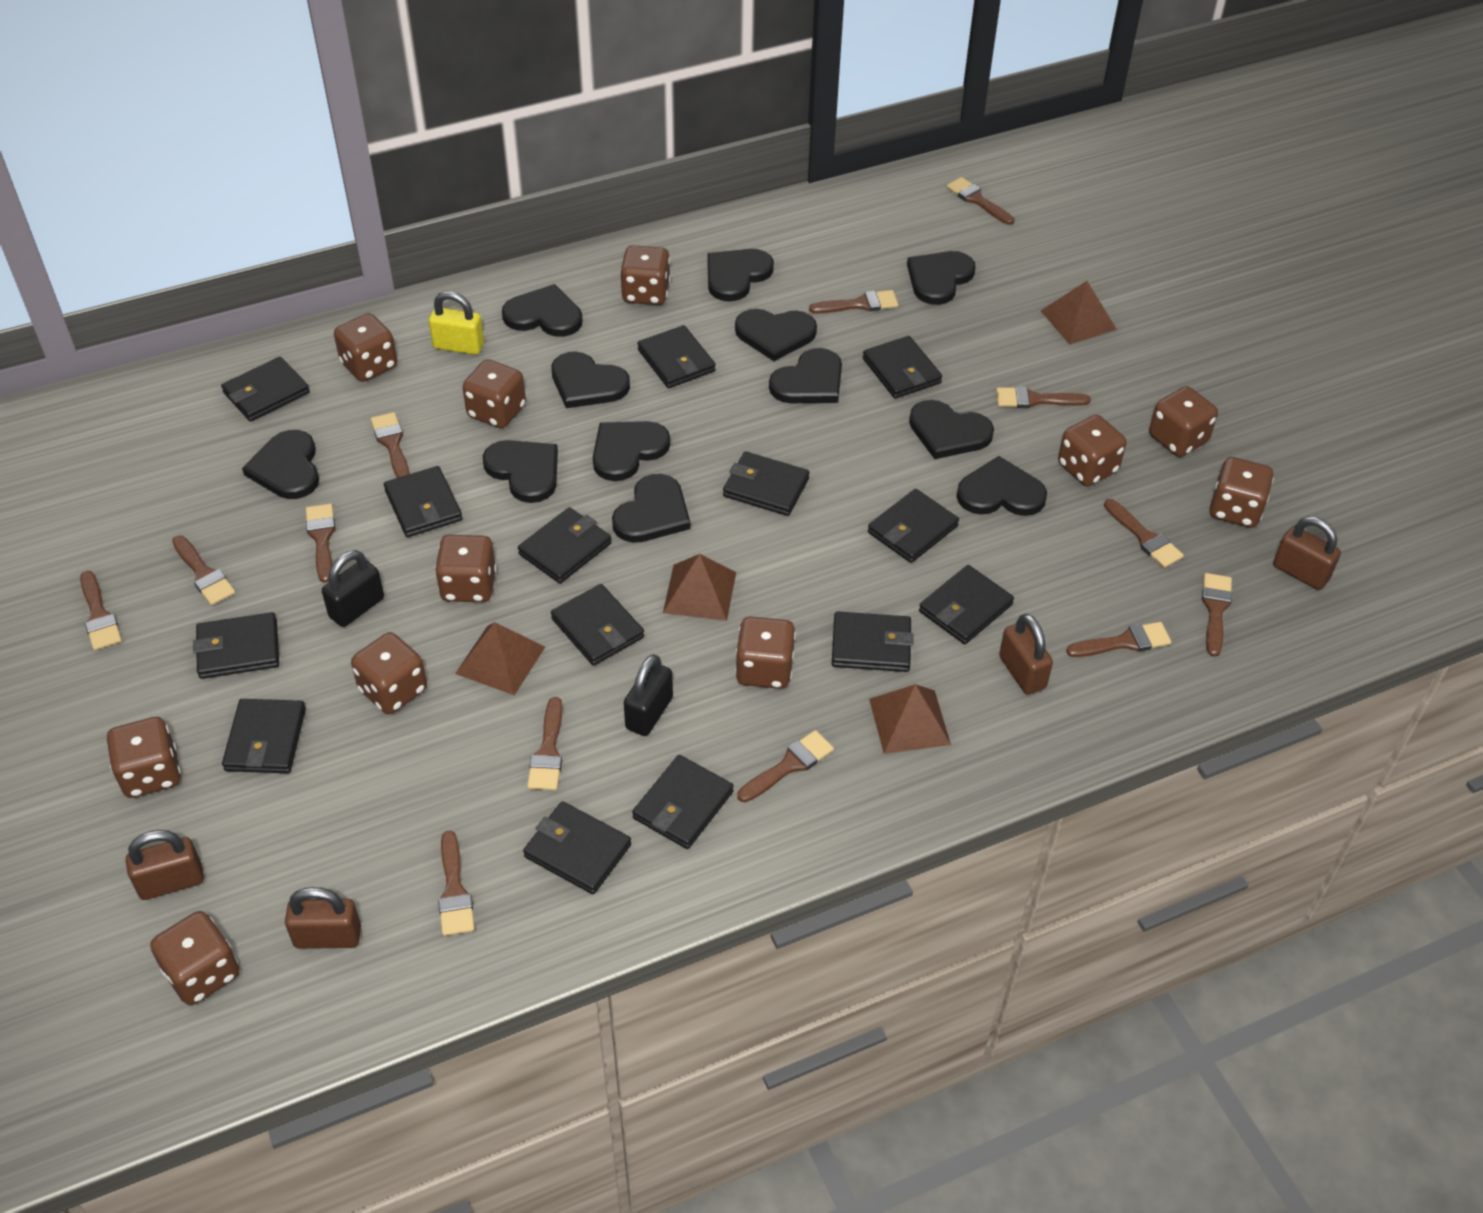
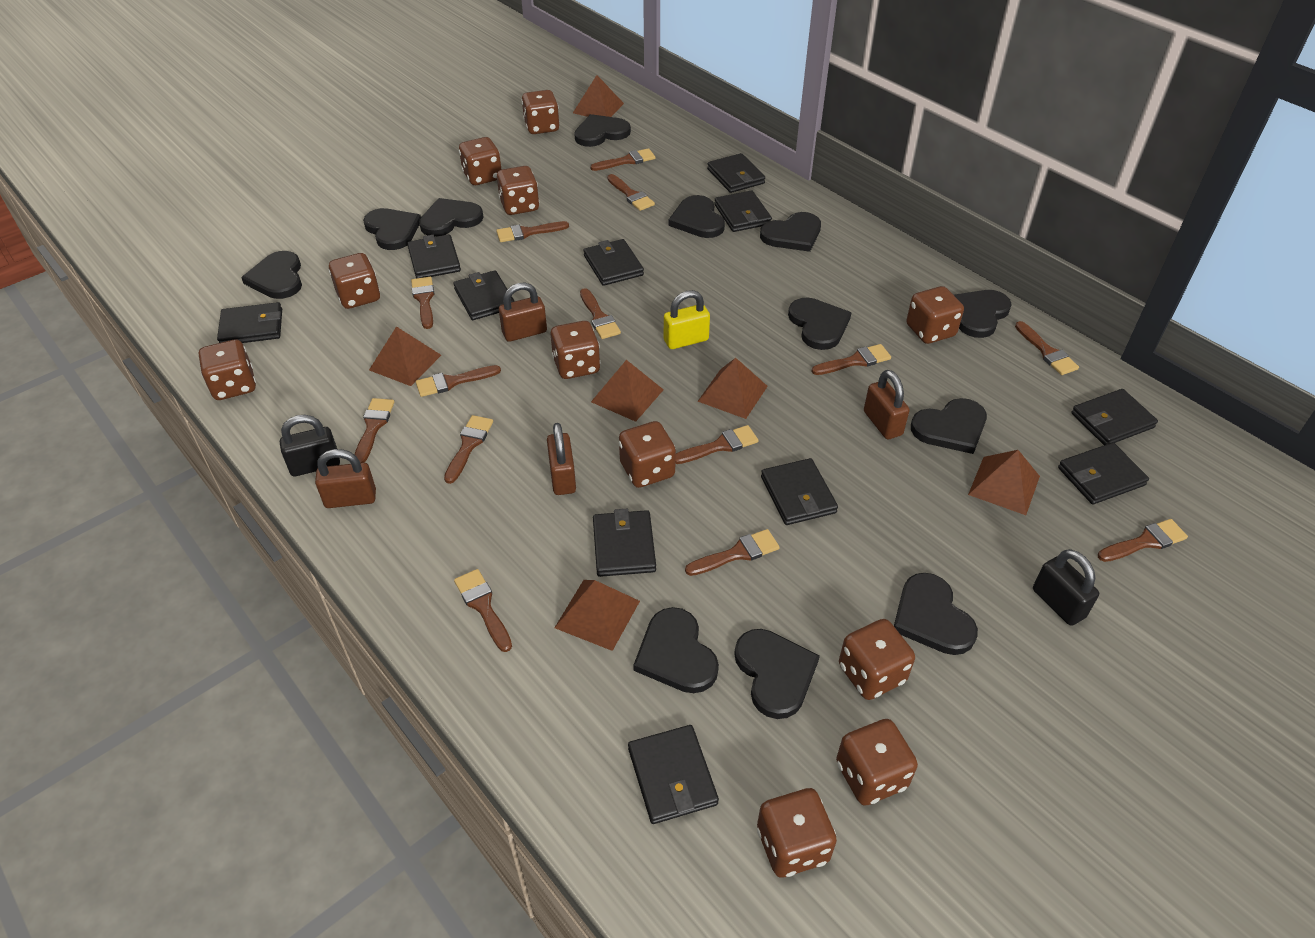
black wallet: [193,612,279,679] [221,357,310,422] [222,699,306,773] [384,466,462,537] [518,507,611,583] [523,801,631,894] [551,584,644,666] [632,755,734,849] [637,325,716,388] [723,451,810,516] [832,612,914,672] [863,336,942,399] [868,489,959,563] [919,565,1014,644] = 14 -> [217,302,282,343] [407,234,461,278] [453,270,515,320] [584,239,644,286] [593,509,656,577] [628,725,719,824] [707,153,765,193] [714,191,772,232] [761,458,838,525] [1058,443,1149,504] [1071,389,1158,445] = 11
brown brush: [80,571,122,650] [172,535,235,605] [306,504,336,583] [371,412,410,478] [438,830,474,936] [527,697,563,790] [738,730,834,802] [809,290,898,313] [946,177,1015,225] [996,386,1091,408] [1066,622,1172,657] [1104,499,1184,568] [1202,573,1232,657] = 13 -> [354,398,394,463] [411,277,435,329] [416,365,501,397] [444,415,493,484] [454,569,512,652] [496,221,569,242] [580,288,621,339] [590,148,655,171] [607,174,655,211] [675,425,758,464] [685,529,780,576] [812,344,891,375] [1015,321,1079,375] [1098,519,1188,562] = 14
brown pyramid: [455,622,545,695] [663,554,736,621] [869,684,951,754] [1041,281,1117,345] = 4 -> [369,327,441,386] [555,580,640,651] [573,75,624,117] [591,360,664,422] [698,358,768,419] [968,450,1040,515] = 6

